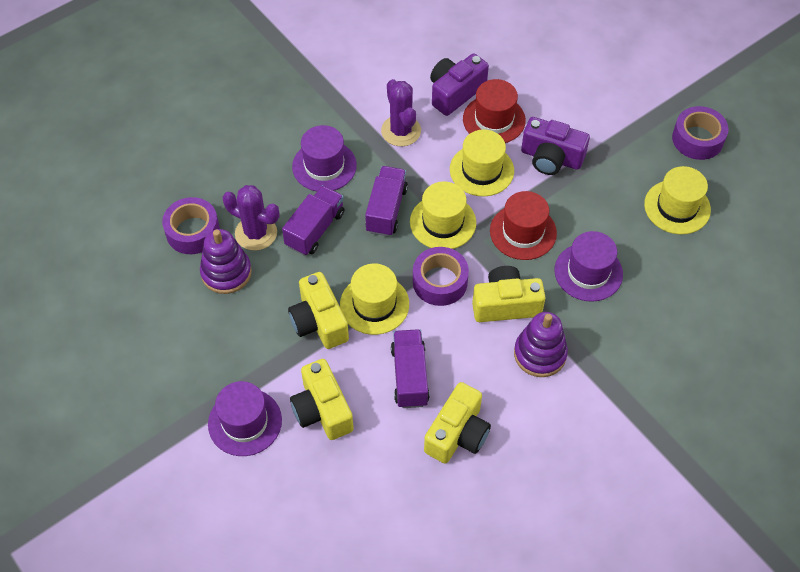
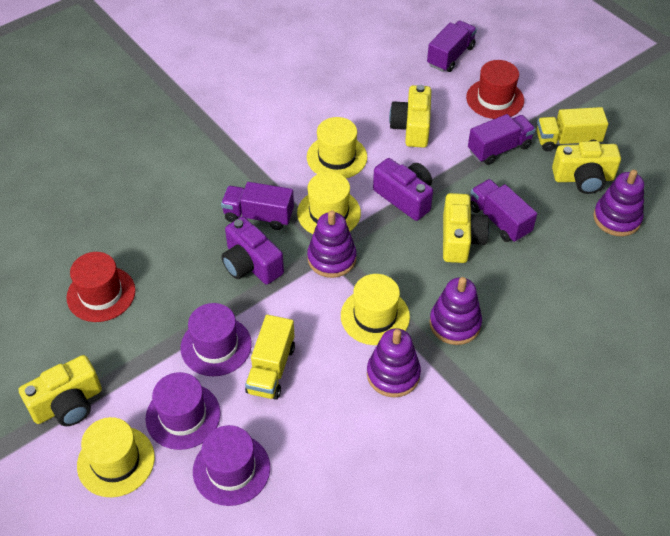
purple cactus: [222,185,280,251] [381,79,421,146] = 2 -> none = 0
purple stacking toy: [200,229,252,294] [514,312,568,377] = 2 -> [307,210,357,278] [367,328,421,398] [429,277,482,345] [593,170,644,236] = 4
purple tape: [162,197,220,254] [413,247,469,306] [672,106,729,160] = 3 -> none = 0
purple truck: [282,185,344,256] [365,166,408,237] [391,329,429,408] = 3 -> [221,182,294,230] [427,20,477,72] [468,114,536,165] [471,179,537,242] = 4
yellow truck: none = 0 -> [245,315,295,400] [536,107,608,151] = 2

